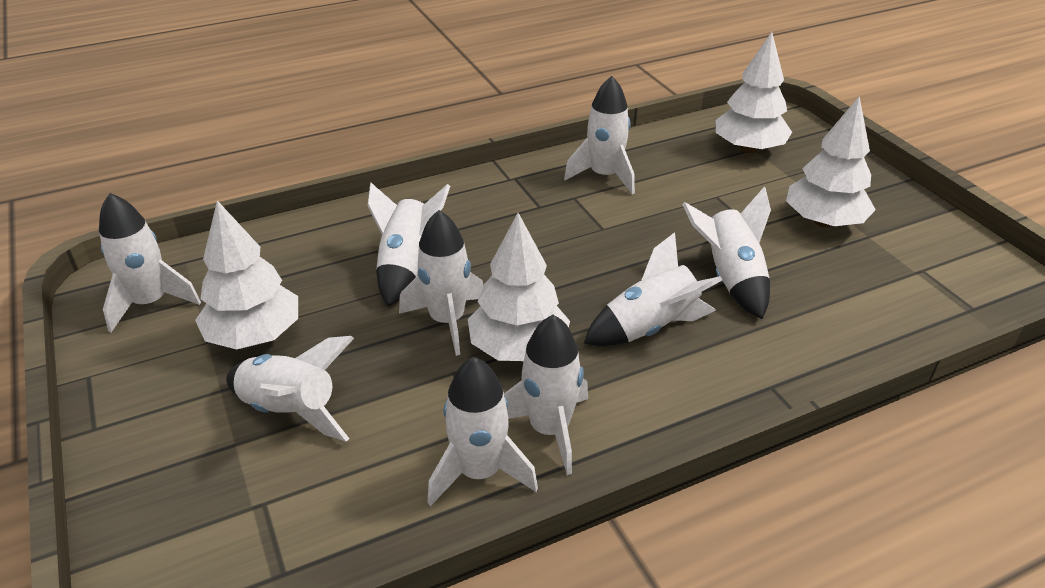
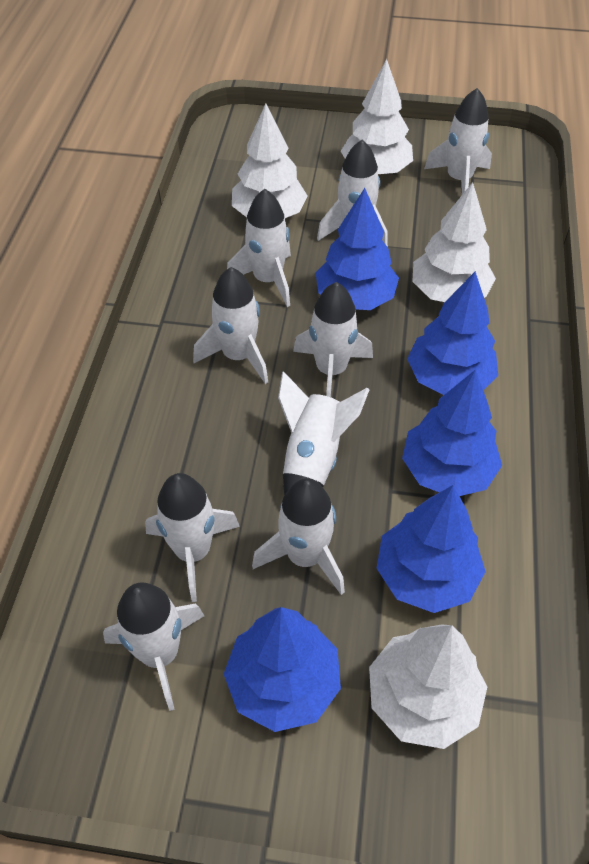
blue tree: none = 0 -> [224,607,341,732] [316,188,399,310] [377,485,486,613] [402,369,502,496] [407,271,498,395] = 5

